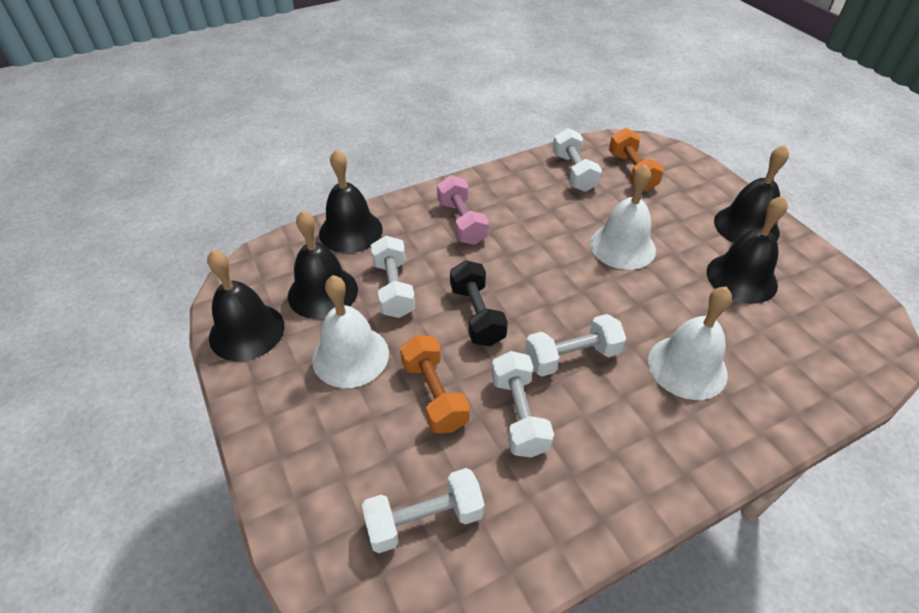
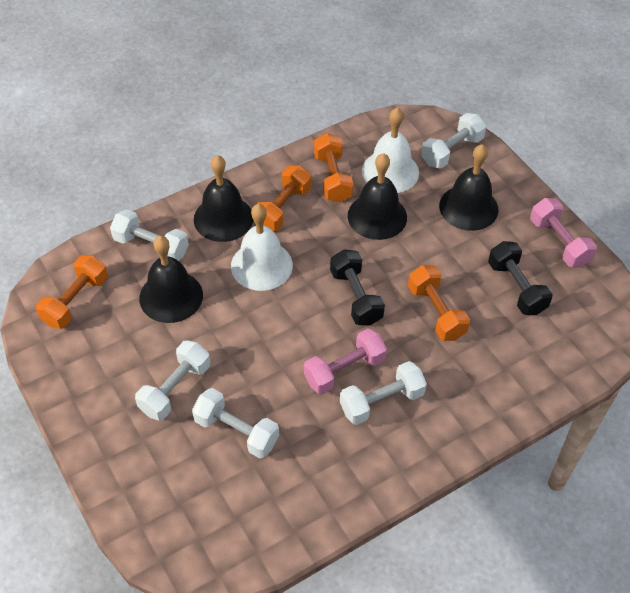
black bell: [207,250,285,361] [288,210,358,319] [319,149,383,253] [707,196,788,304] [714,145,789,243] = 5 -> [139,236,203,323] [194,155,253,242] [348,153,407,240] [439,144,499,231] = 4
black dumbbell: [450,260,508,346] = 1 -> [330,249,385,326] [488,241,553,315] = 2
orange dumbbell: [400,335,470,433] [609,128,664,191] = 2 -> [36,255,108,329] [257,165,311,231] [314,133,354,203] [408,265,470,341] = 4
pink dumbbell: [437,175,489,245] = 1 -> [304,328,387,395] [530,198,597,267] = 2
white bell: [312,275,389,388] [590,164,656,270] [648,287,732,400] = 3 -> [231,204,293,291] [362,107,419,193] = 2

